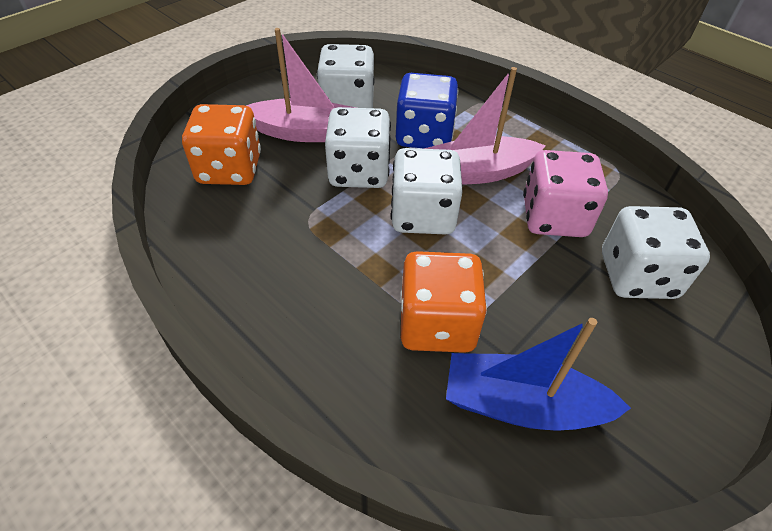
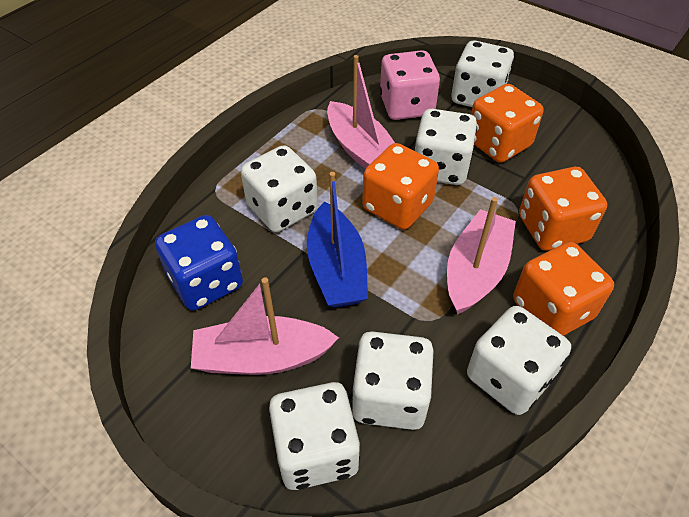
orange dice: [182,104,261,185] [400,251,487,353] = 2 -> [362,143,439,230] [471,84,544,163] [513,242,614,336] [519,167,607,251] = 4
pink boat: [246,28,357,142] [424,67,546,185] = 2 -> [191,277,339,375] [327,55,395,169] [447,197,516,315] = 3
white dice: [317,44,374,108] [325,107,391,188] [391,148,463,234] [602,206,710,299] = 4 -> [241,145,318,232] [269,382,360,490] [351,331,434,430] [415,109,477,185] [451,41,514,107] [467,306,571,415] = 6

